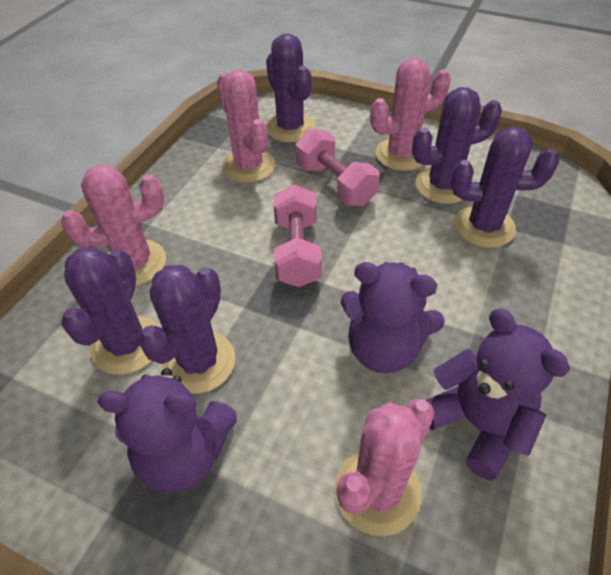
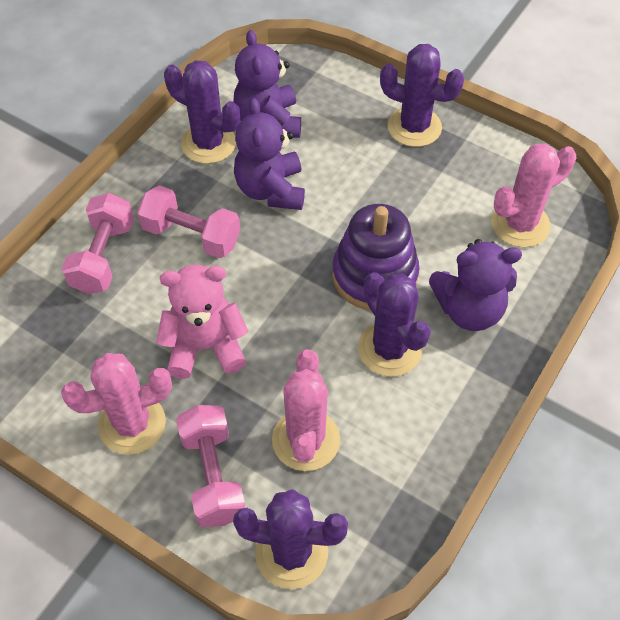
pink cactus: [61,165,166,286] [217,69,276,183] [335,399,435,536] [370,58,451,171] = 4 -> [61,353,172,455] [272,350,340,471] [491,143,576,248] = 3
pink dumbbell: [273,184,322,287] [296,128,380,206] = 2 -> [62,193,134,294] [137,185,240,258] [176,405,246,527] = 3
pink teddy bear: none = 0 -> [156,265,248,379] = 1
purple cactus: [61,247,159,375] [138,265,235,394] [266,33,315,142] [412,87,502,204] [451,127,559,248] = 5 -> [164,60,240,164] [233,489,348,589] [358,272,431,377] [380,44,464,147] = 4
purple stacking toy: none = 0 -> [332,204,419,310] = 1

